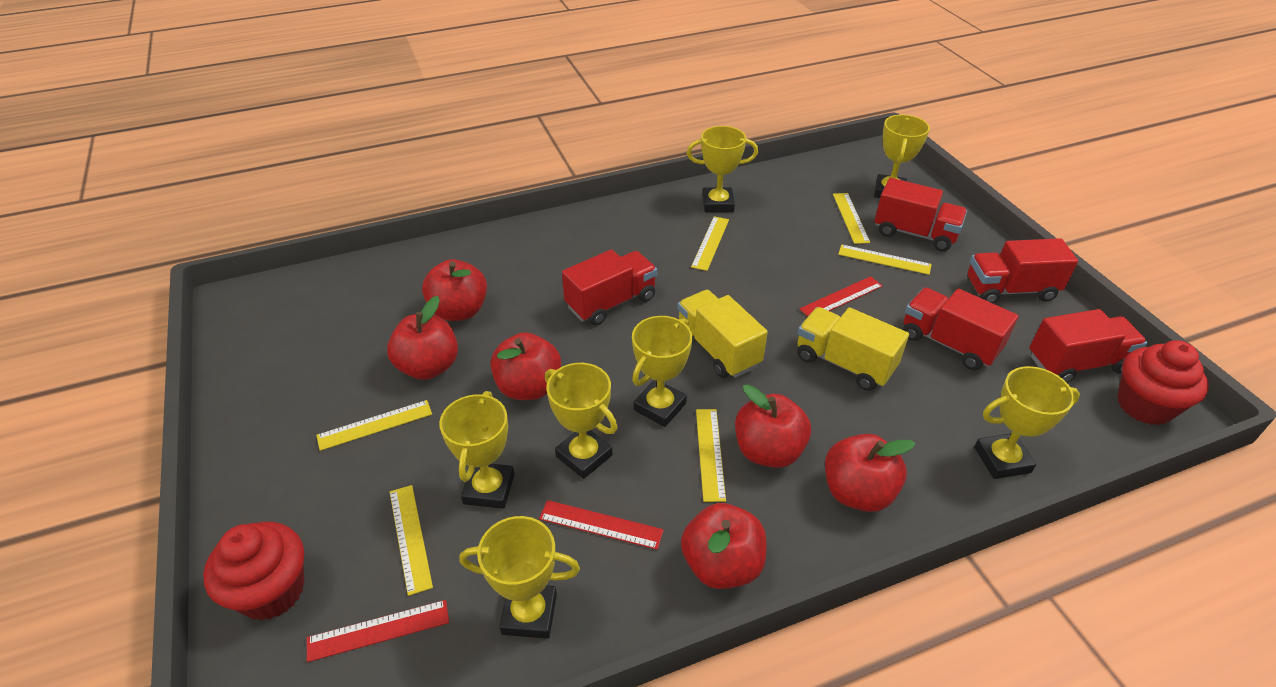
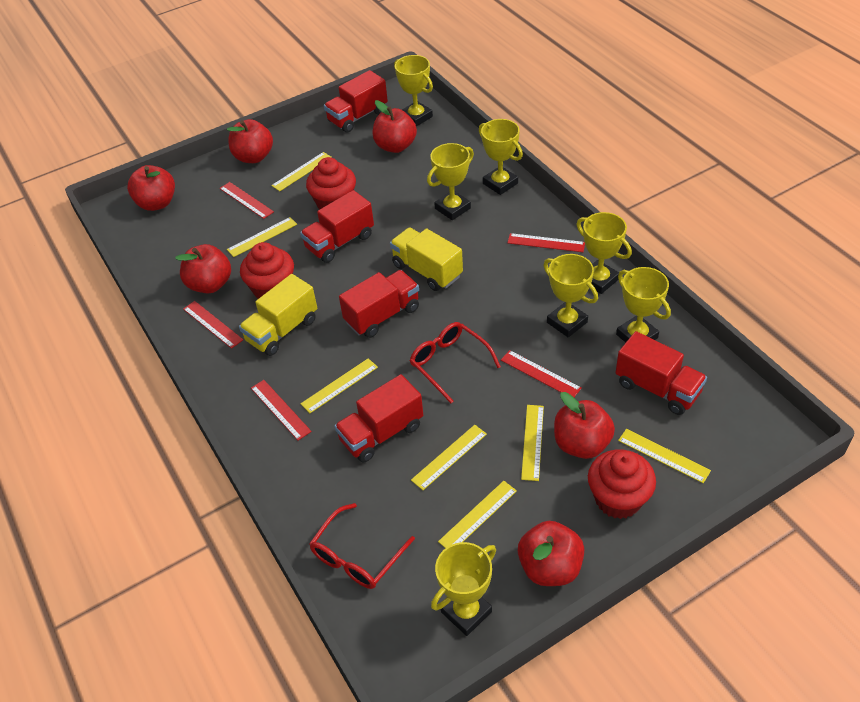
red cupcake: [203,522,304,620] [1117,340,1209,425] = 2 -> [240,242,294,299] [306,157,356,210] [588,450,656,519] = 3
red glasses: none = 0 -> [309,503,415,589] [410,322,501,403] = 2
red ruler: [307,600,449,662] [539,500,664,550] [800,276,882,317] = 3 -> [183,301,243,349] [220,182,274,219] [251,380,312,440] [501,350,582,397] [508,233,585,252] = 5
yellow ruler: [316,400,432,451] [390,485,433,596] [691,217,729,271] [696,409,726,502] [833,193,870,244] [838,245,932,275] = 6 -> [227,217,297,257] [271,152,332,191] [300,358,378,413] [411,425,487,490] [438,481,517,548] [521,405,544,481] [618,429,711,483] = 7

